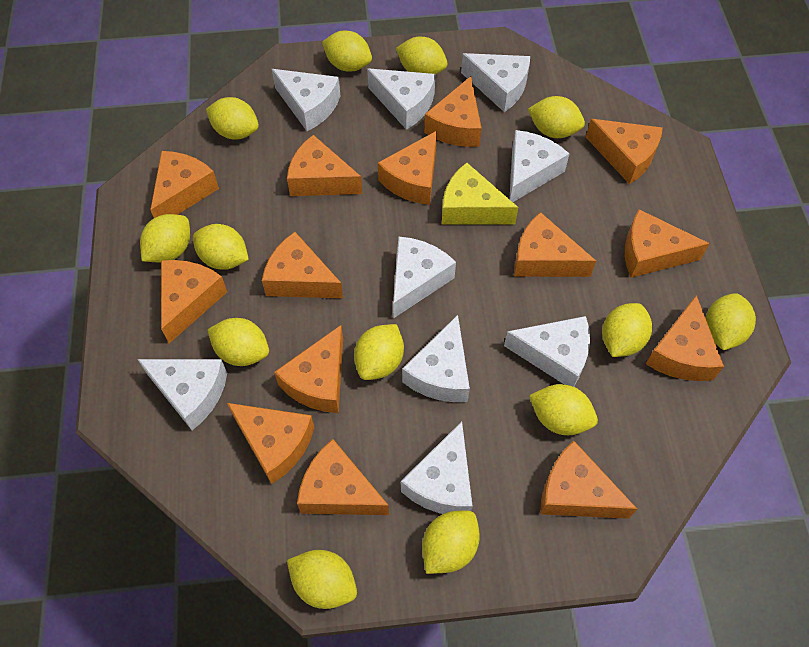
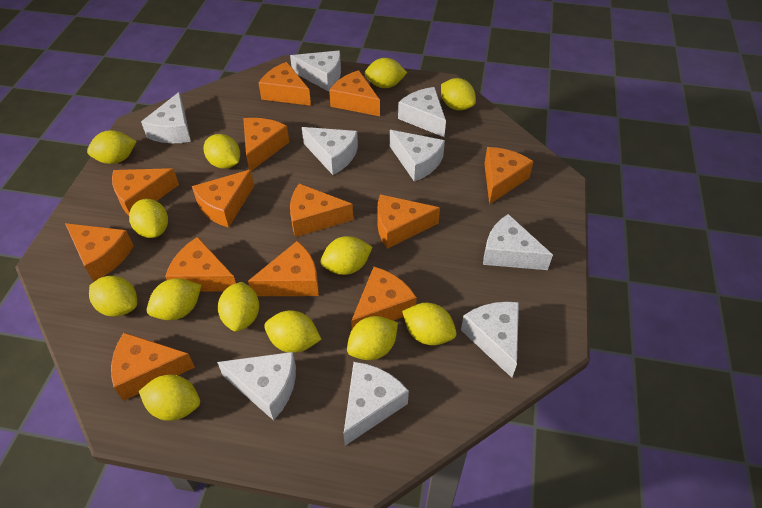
orange cheese: [150,151,219,218] [161,260,227,343] [227,403,314,484] [262,232,343,298] [274,325,343,413] [287,135,362,196] [297,439,389,515] [378,131,437,205] [424,76,482,147] [514,212,596,277] [540,441,637,519] [586,119,663,184] [625,209,710,278] [646,295,724,381] = 14 -> [65,223,134,282] [111,333,195,401] [112,168,179,216] [165,237,236,292] [192,169,254,228] [243,118,289,171] [248,241,319,296] [259,62,311,106] [290,184,353,237] [329,70,380,116] [351,267,417,329] [377,194,440,249] [484,147,534,205] = 13
yellow cheese: [442,163,518,225] = 1 -> none = 0

